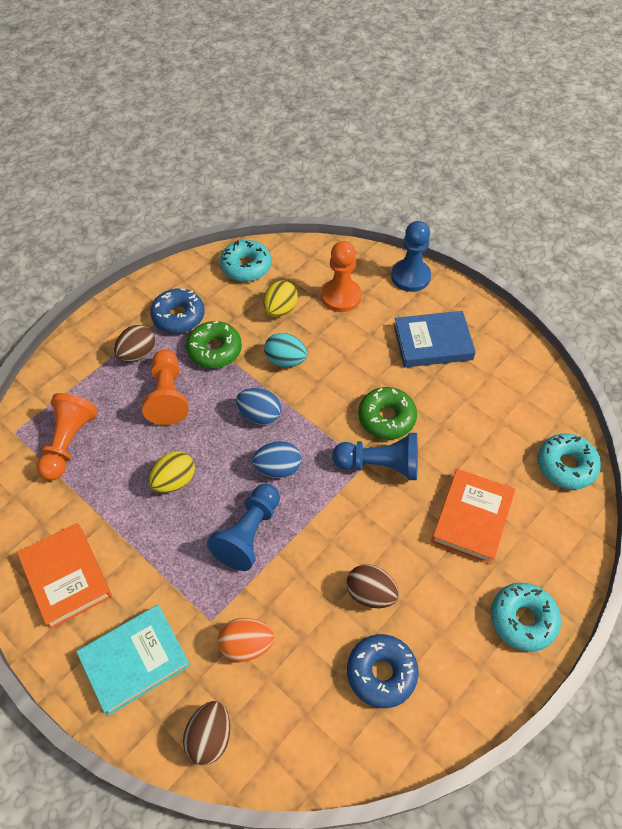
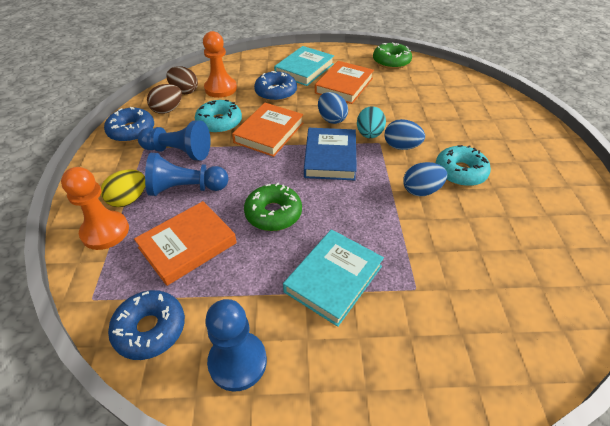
blue donut: [150,288,205,333] [347,634,419,708] = 2 -> [104,107,154,142] [108,290,185,360] [254,71,297,101] = 3
blue egg: [236,388,281,425] [252,441,301,478] = 2 -> [318,92,348,124] [384,119,425,150] [403,162,447,196] = 3
brown egg: [114,325,155,362] [183,701,230,765] [347,564,399,608] = 3 -> [147,84,182,114] [167,66,198,94] = 2
orange book: [17,523,112,629] [431,469,516,565] = 2 -> [134,201,237,286] [232,103,304,157] [315,61,374,104] = 3
orange egg: [218,618,274,662] = 1 -> none = 0
orange pawn: [37,393,98,480] [142,349,189,425] [321,241,362,312] = 3 -> [61,167,129,250] [203,31,237,98] = 2
turquoise book: [76,605,191,716] = 1 -> [274,46,334,86] [283,229,384,327] = 2
turquoise donut: [220,240,271,282] [491,583,561,652] [538,433,601,489] = 3 -> [195,100,242,134] [436,145,491,186] = 2
yellow egg: [149,451,195,493] [263,281,298,317] = 2 -> [101,170,145,207] = 1

